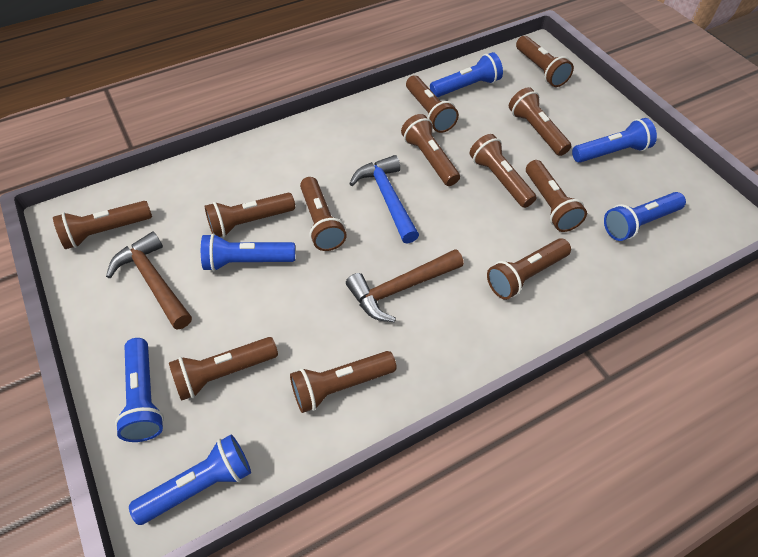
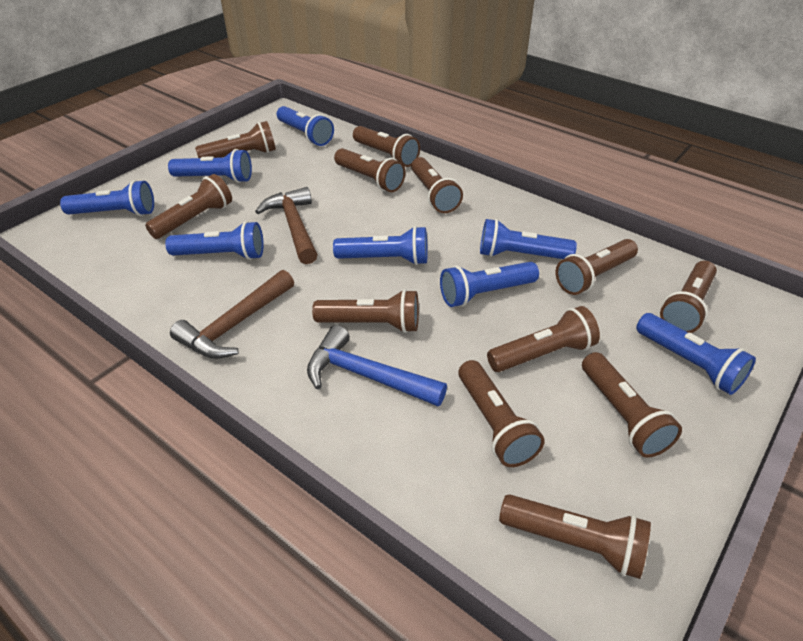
blue flashlight: [115,338,164,442] [129,434,251,525] [201,233,295,272] [430,52,503,97] [572,118,657,163] [604,192,686,241] = 6 -> [60,180,154,216] [165,221,264,260] [168,149,252,183] [277,106,334,146] [333,226,428,265] [440,262,539,307] [480,219,577,259] [636,313,756,395] = 8

